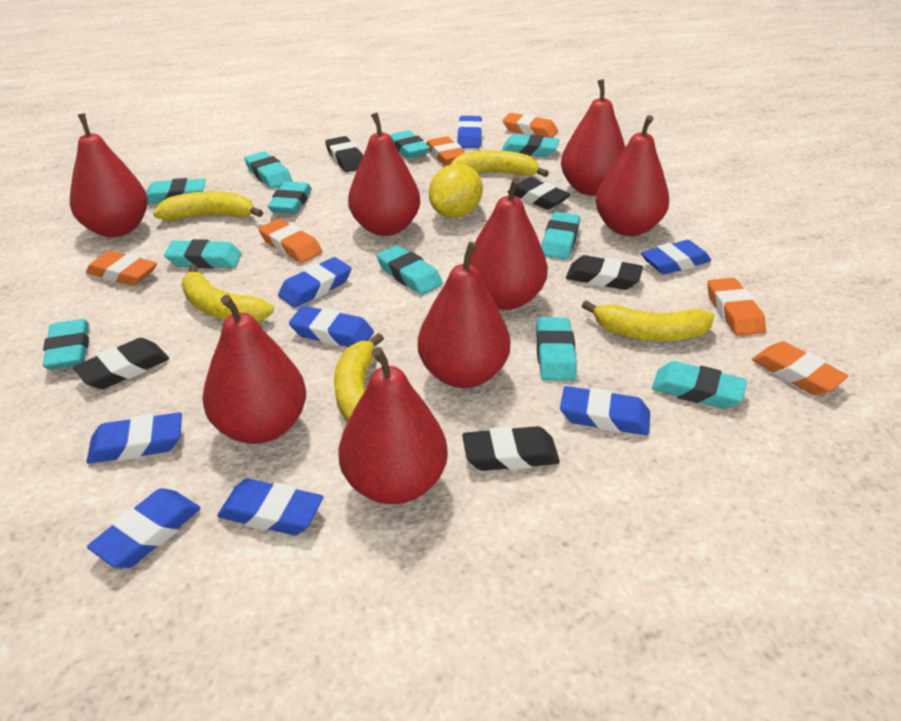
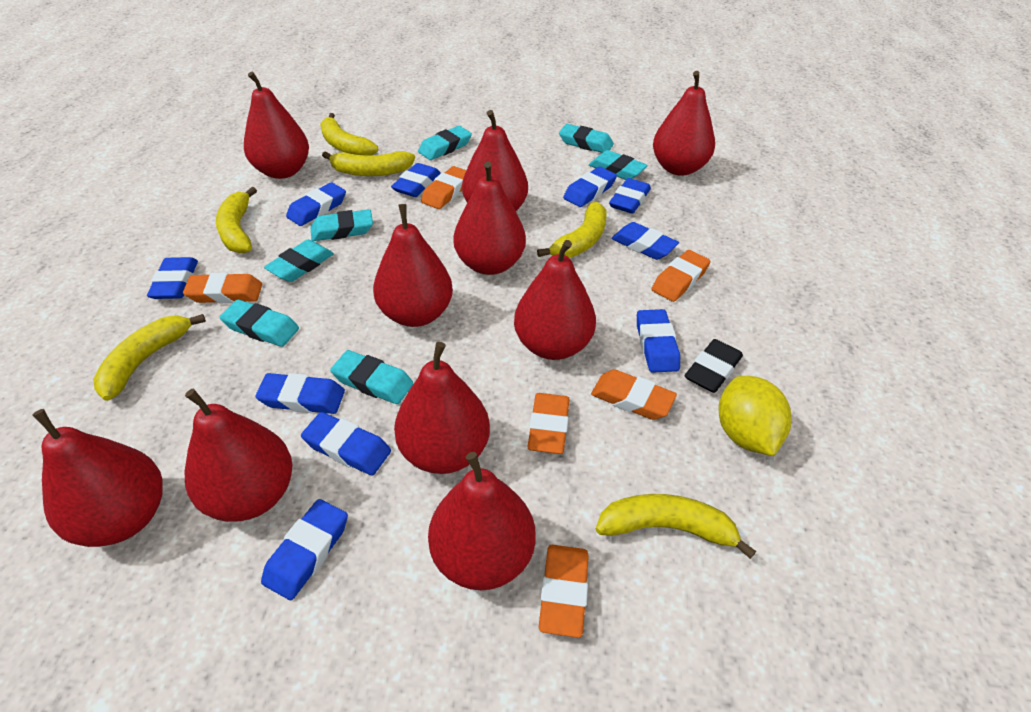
black eraser: [73,338,169,389] [325,136,363,172] [462,426,560,471] [508,177,571,210] [566,255,643,290] = 5 -> [685,339,743,393] = 1
blue eraser: [87,413,182,464] [87,488,201,568] [217,479,323,535] [278,257,352,308] [289,306,374,347] [457,116,482,148] [560,386,650,435] [641,240,711,275] = 8 -> [147,257,198,299] [255,373,345,414] [261,499,348,600] [286,182,346,226] [301,412,391,475] [391,163,441,197] [563,167,617,207] [609,178,651,214] [611,222,679,260] [637,309,680,373] = 10
red pear: [70,113,148,237] [202,295,306,444] [339,347,448,504] [348,112,420,236] [418,242,510,388] [469,178,548,310] [561,79,625,196] [595,115,669,236] = 8 -> [32,409,163,547] [185,388,292,522] [244,72,309,179] [373,204,453,327] [394,342,490,474] [428,452,536,590] [453,161,526,275] [462,110,528,211] [514,240,596,360] [653,71,715,176] = 10
turquoise eraser: [43,319,89,370] [146,178,206,204] [164,239,242,269] [244,151,292,188] [268,181,312,214] [376,245,443,295] [390,130,430,159] [501,134,560,157] [536,317,577,381] [541,212,580,259] [652,361,747,409] = 11 -> [220,300,299,347] [264,240,334,282] [310,209,373,241] [330,350,414,404] [418,126,472,160] [559,124,614,153] [589,150,648,180] = 7
yellow banana: [153,191,263,220] [181,264,274,322] [334,333,384,423] [451,150,549,177] [582,300,714,341] = 5 -> [93,314,206,401] [216,187,257,253] [320,113,378,156] [322,151,415,176] [537,202,607,258] [596,494,756,559] = 6

